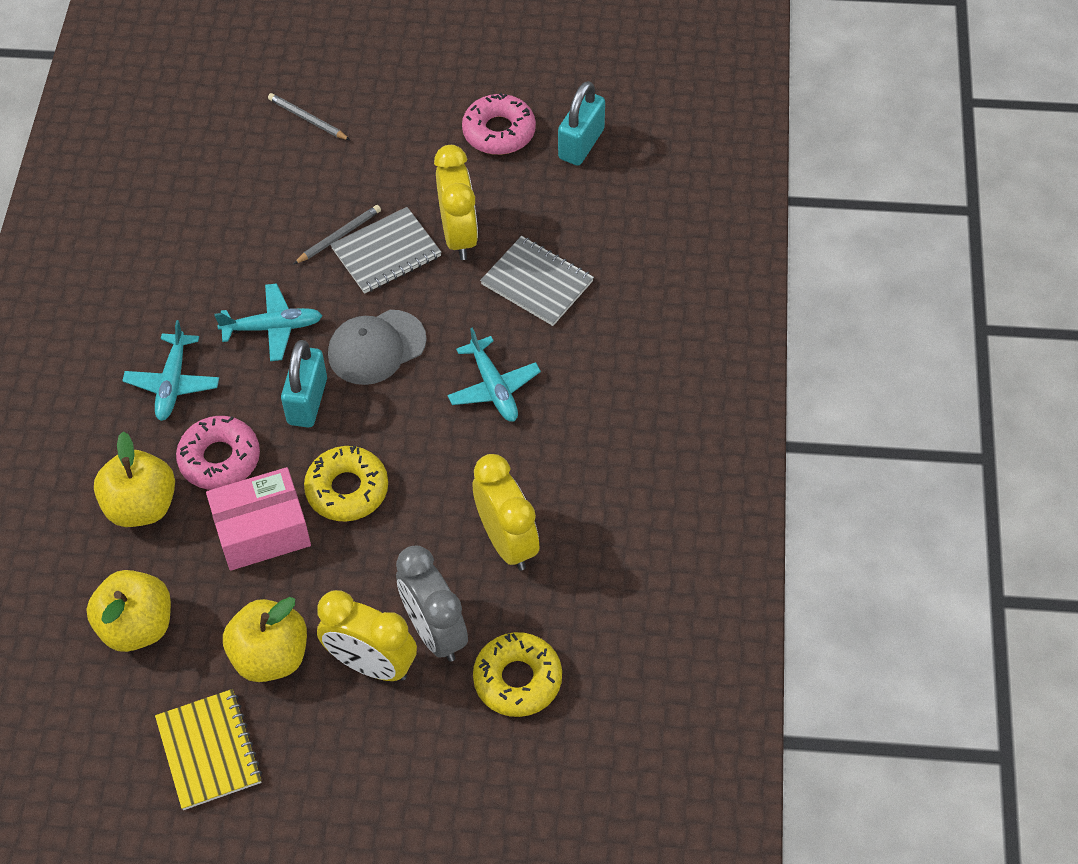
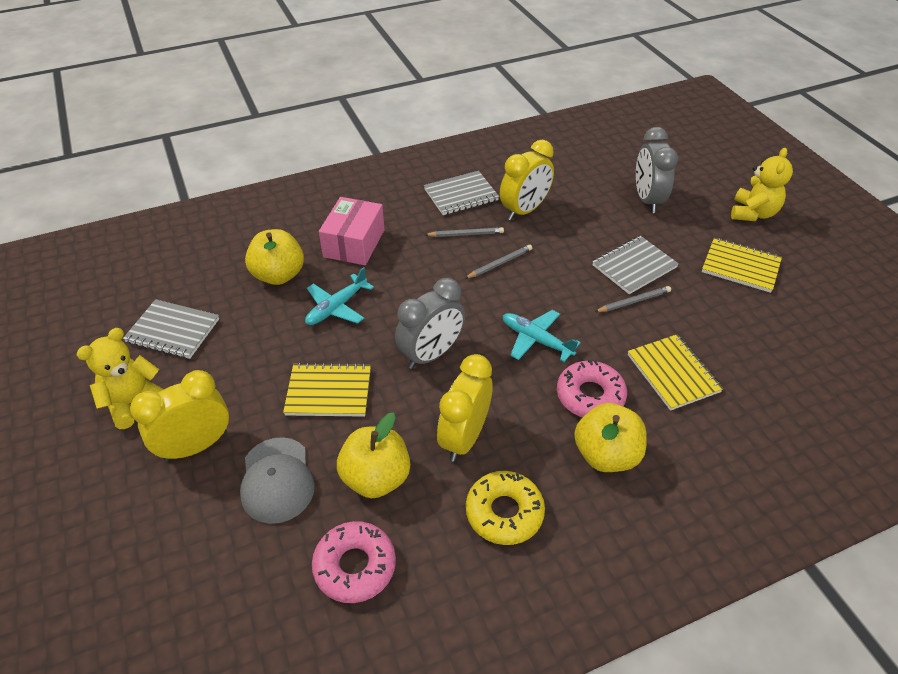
grey clock: [396,545,468,662] = 1 -> [395,278,465,369] [636,127,678,213] = 2
grey notebook: [330,207,441,294] [480,236,594,326] = 2 -> [123,299,219,359] [424,171,499,215] [592,236,679,294] = 3
grey pencil: [268,93,350,140] [294,205,381,264] = 2 -> [425,227,504,237] [464,245,532,279] [595,286,671,312] = 3
turquoise padlock: [281,340,327,428] [558,81,605,166] = 2 -> none = 0
turquoise plane: [122,320,219,421] [214,283,323,361] [448,328,541,422] = 3 -> [305,267,374,325] [503,310,581,362] = 2
yellow donut: [304,446,388,521] [473,632,562,717] = 2 -> [466,471,545,545] = 1
yellow notebook: [155,689,262,810] = 1 -> [283,362,371,417] [628,334,723,411] [702,238,782,293] = 3
yellow teddy bear: none = 0 -> [76,328,164,429] [731,148,793,221] = 2

